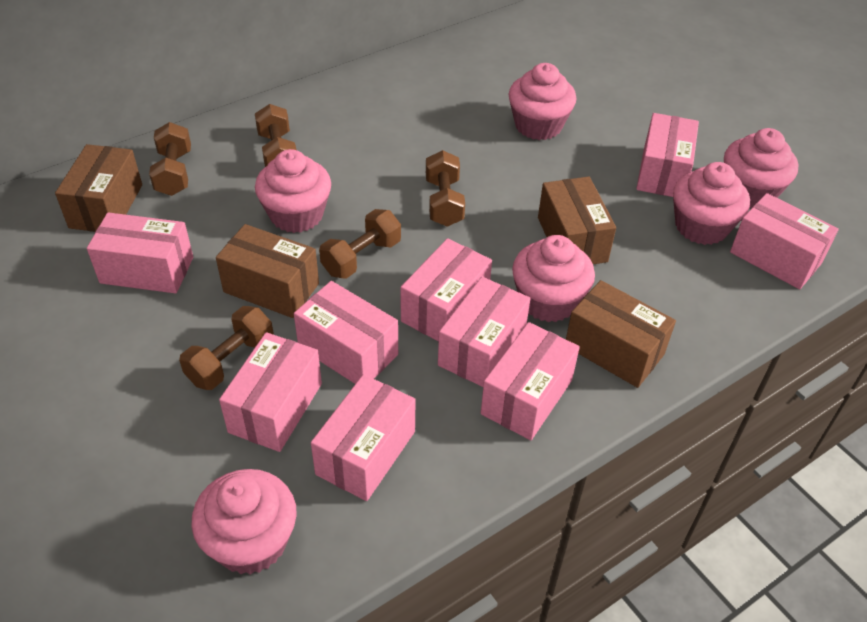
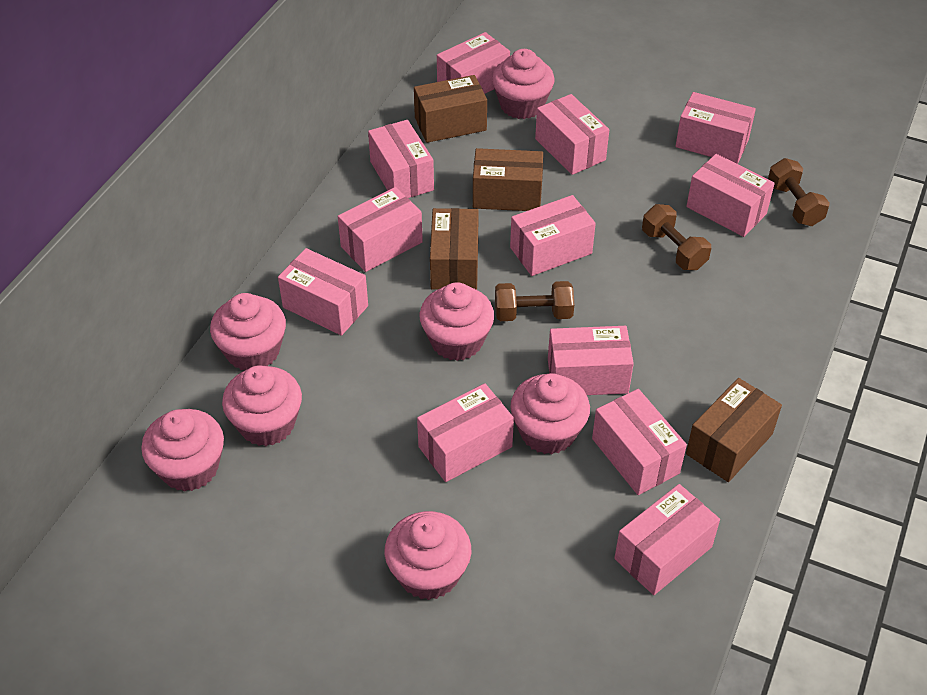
brown dumbbell: [149,122,191,196] [179,306,274,390] [255,104,297,167] [319,209,401,279] [426,150,465,227] = 5 -> [495,281,574,321] [642,204,711,270] [768,158,830,226] = 3
pink box: [87,212,193,294] [219,332,322,452] [294,281,398,384] [311,374,415,501] [400,238,492,342] [438,277,531,387] [481,322,580,440] [636,113,699,197] [730,193,839,289] = 9 -> [278,248,368,336] [338,187,423,272] [368,120,434,198] [417,383,514,482] [437,32,510,94] [510,195,596,276] [535,94,609,175] [548,326,634,395] [592,389,687,495] [614,484,720,595] [676,92,756,164] [687,154,775,237] = 12
pink cupcake: [191,469,297,575] [255,149,331,233] [508,63,576,140] [512,235,595,322] [673,162,750,245] [724,128,798,208] = 6 -> [141,409,224,492] [210,293,286,370] [222,365,302,446] [384,511,471,600] [420,282,494,361] [492,49,555,119] [510,373,590,454] = 7

